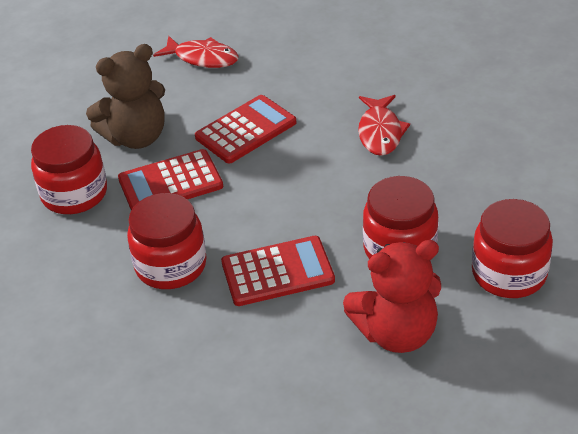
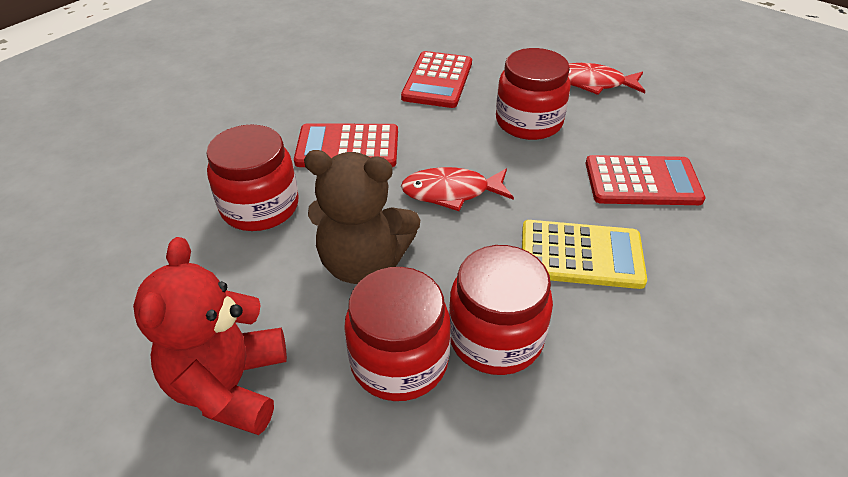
yellow calculator: none = 0 -> [522,220,647,289] = 1

